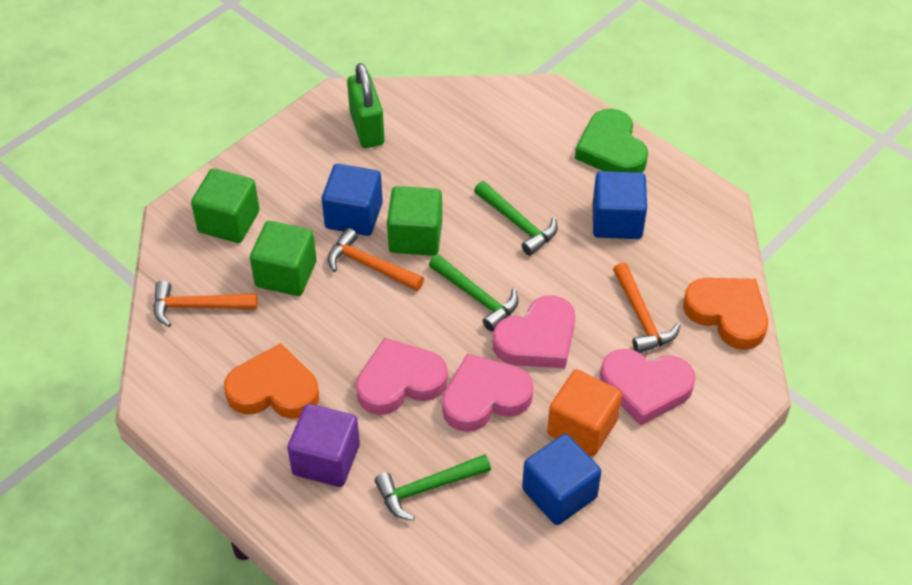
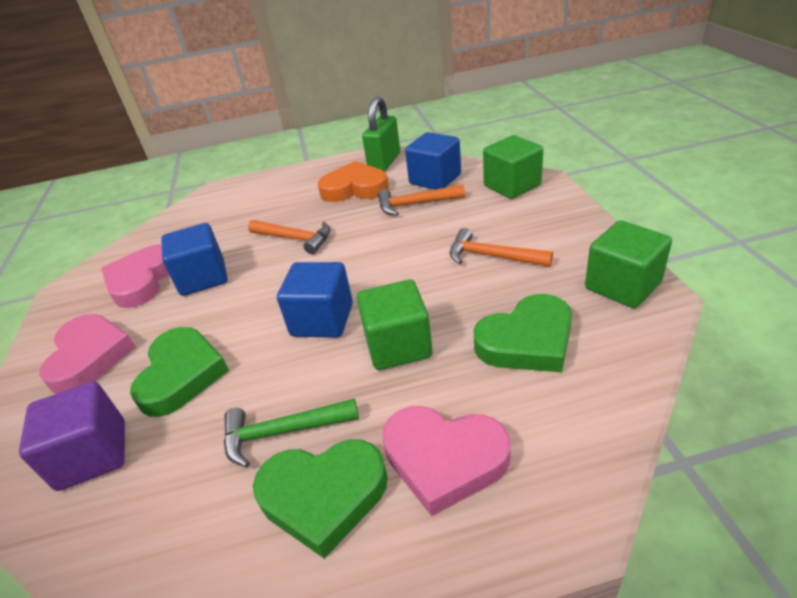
green hammer: [375,454,491,521] [429,254,519,331] [474,181,558,256] = 3 -> [224,398,359,468] = 1
green heart: [575,109,648,173] = 1 -> [130,327,229,417] [253,439,388,559] [474,294,572,372] = 3
orange cube: [547,369,622,456] = 1 -> none = 0
orange heart: [224,343,319,419] [683,278,768,350] = 2 -> [318,161,389,202] = 1
pink heart: [356,338,448,415] [442,353,534,432] [493,295,575,368] [600,349,695,425] = 4 -> [39,314,136,394] [101,244,169,308] [382,406,511,516] = 3

